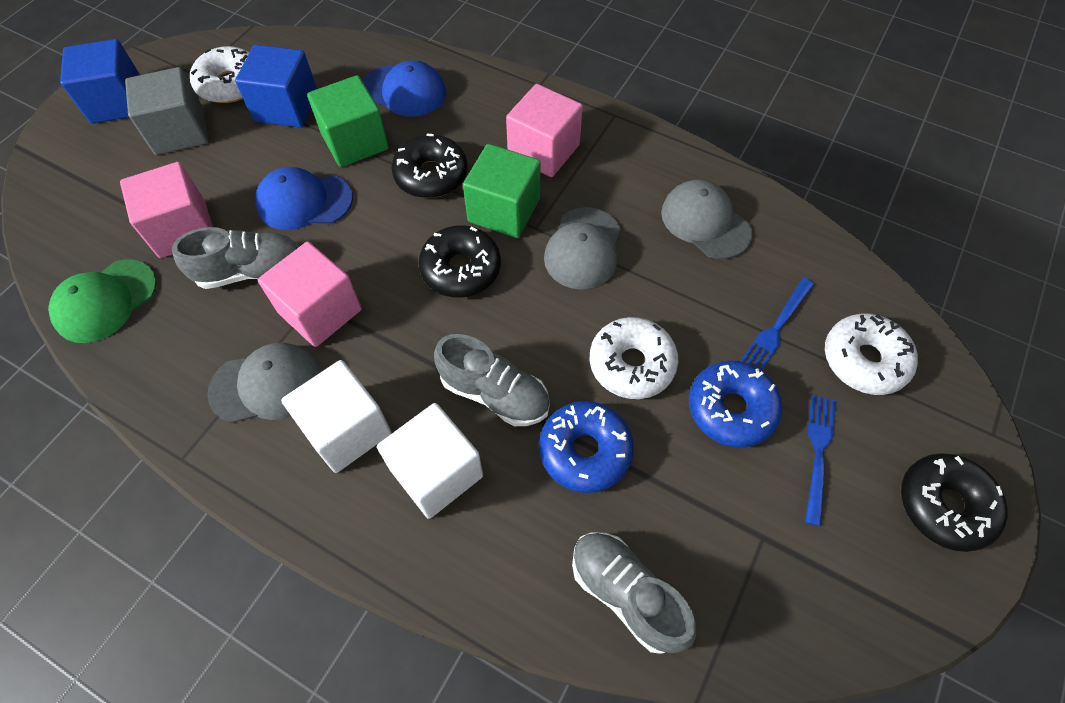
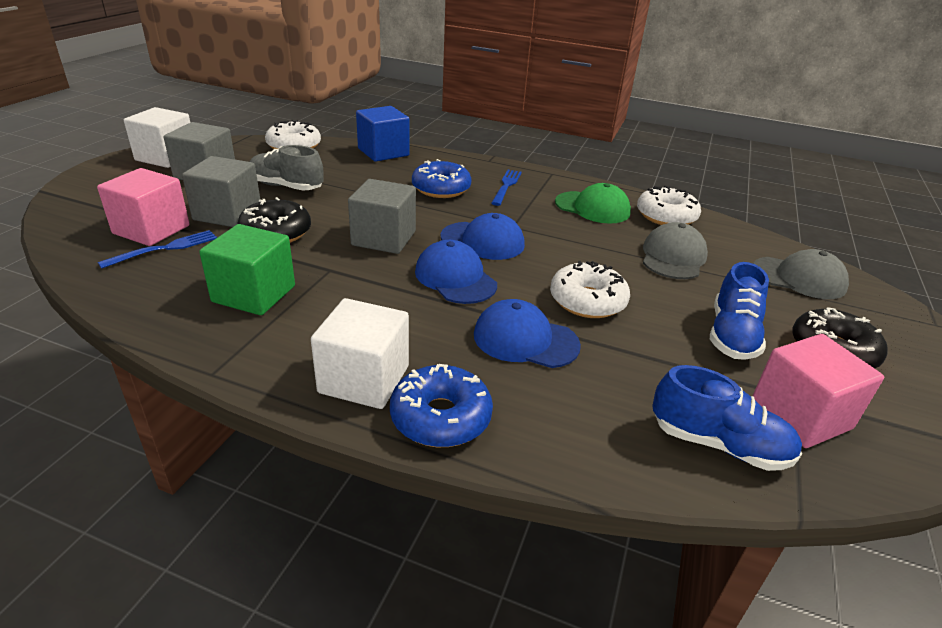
black donut: [391,134,468,198] [419,225,501,298] [901,453,1008,552] = 3 -> [237,197,311,243] [792,307,888,368] = 2
blue cap: [255,167,353,230] [363,60,446,117] = 2 -> [415,240,497,304] [441,213,525,260] [474,299,581,368] = 3
blue cube: [60,39,140,124] [235,45,317,128] = 2 -> [356,106,409,162] = 1
blue shoe: none = 0 -> [652,365,802,471] [710,262,769,360] = 2
green cube: [307,75,389,167] [463,144,541,238] = 2 -> [199,224,295,315] = 1
grey cap: [207,343,321,423] [544,207,621,290] [661,180,752,259] = 3 -> [643,222,708,279] [753,249,849,299] = 2
grey cube: [125,67,208,155] = 1 -> [164,122,235,180] [182,156,260,227] [348,179,416,254] = 3
grey shoe: [172,227,299,289] [434,334,550,426] [572,533,697,654] = 3 -> [249,145,324,190] = 1
pink cube: [120,162,213,258] [258,242,362,347] [506,84,583,177] = 3 -> [97,168,190,246] [752,334,884,448] = 2

